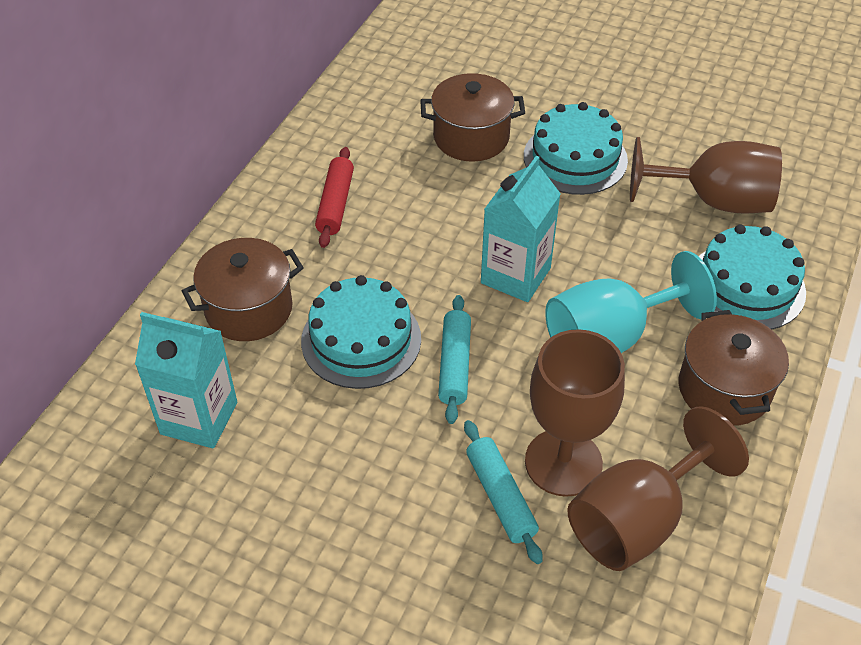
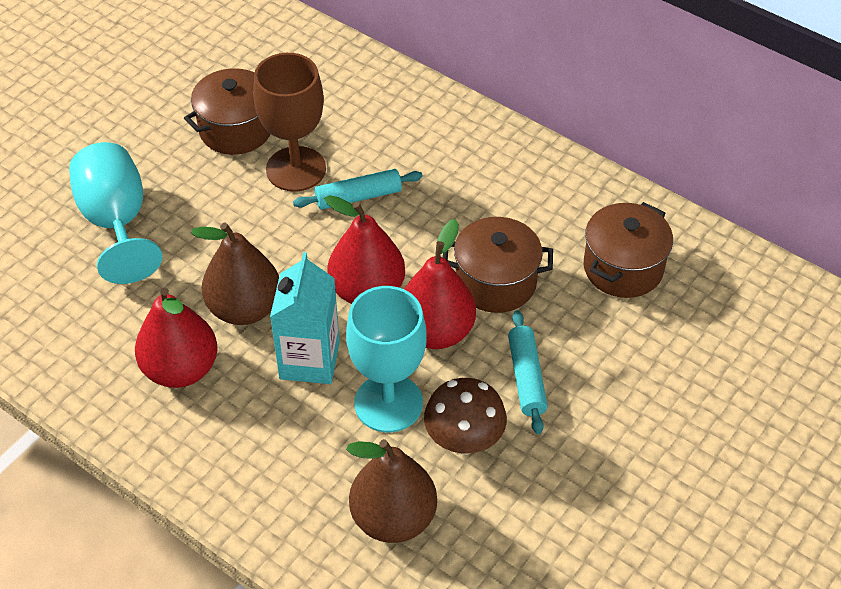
brown goblet: [525,329,625,497] [567,406,749,571] [630,137,782,214] = 3 -> [253,53,326,192] = 1
brown mushroom: none = 0 -> [424,378,507,455] = 1
brown pear: none = 0 -> [191,222,279,325] [346,439,437,543] = 2
red pear: none = 0 -> [135,288,218,388] [324,195,405,304] [404,219,476,349] = 3
red rolling pin: [315,147,354,248] = 1 -> none = 0
turquoise cake: [301,275,421,389] [524,102,628,195] [699,224,806,330] = 3 -> none = 0
turquoise carton: [135,312,237,448] [481,156,561,302] = 2 -> [270,252,340,384] = 1
turquoise goblet: [545,251,717,353] = 1 -> [69,142,162,284] [346,286,427,432] = 2

